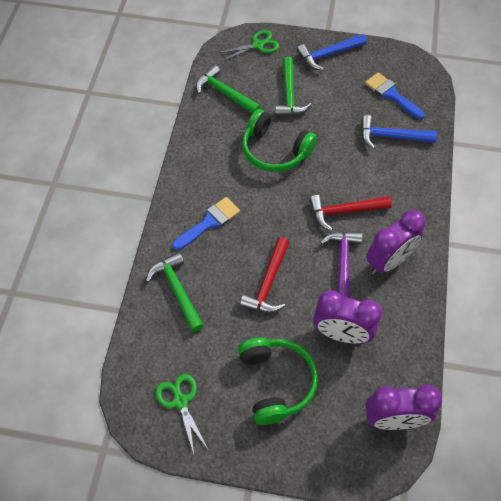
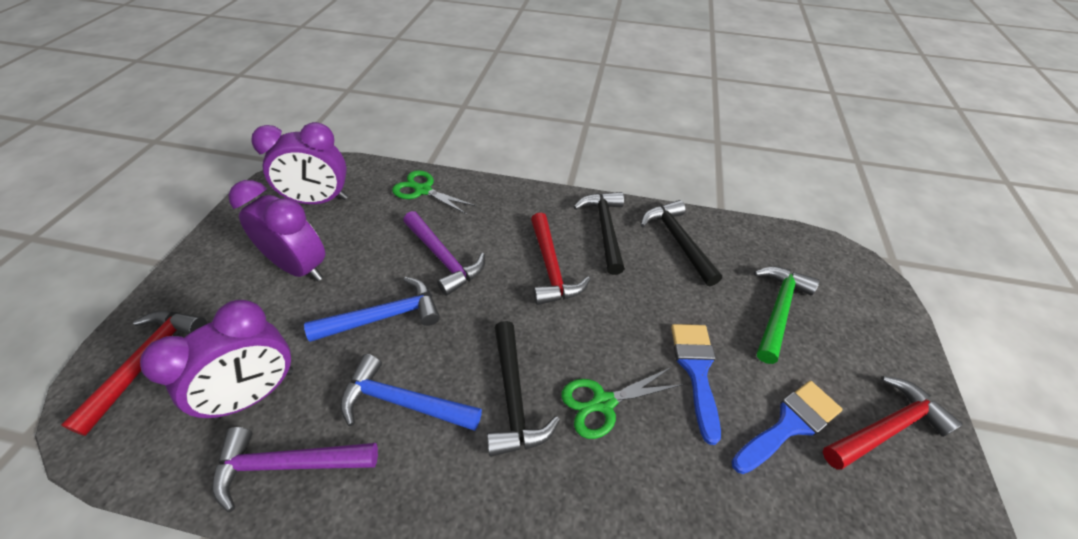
black hammer: none = 0 -> [487,321,560,457] [574,192,625,275] [641,200,722,286] = 3
green hammer: [146,252,204,332] [196,65,261,114] [275,57,312,116] = 3 -> [754,266,820,364] = 1
green headphones: [238,337,318,425] [242,109,317,172] = 2 -> none = 0
purple hammer: [320,232,362,298] = 1 -> [212,427,378,512] [403,211,485,296] = 2
red hammer: [240,237,289,313] [309,195,392,231] = 2 -> [61,311,207,436] [531,212,590,305] [823,376,963,470] = 3

